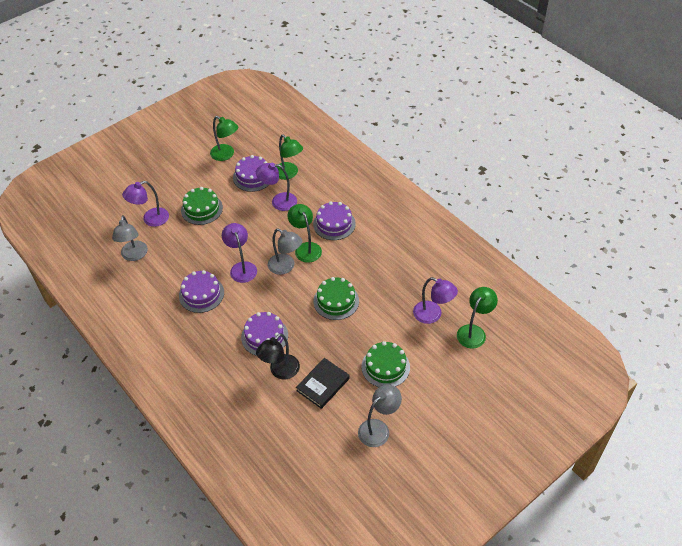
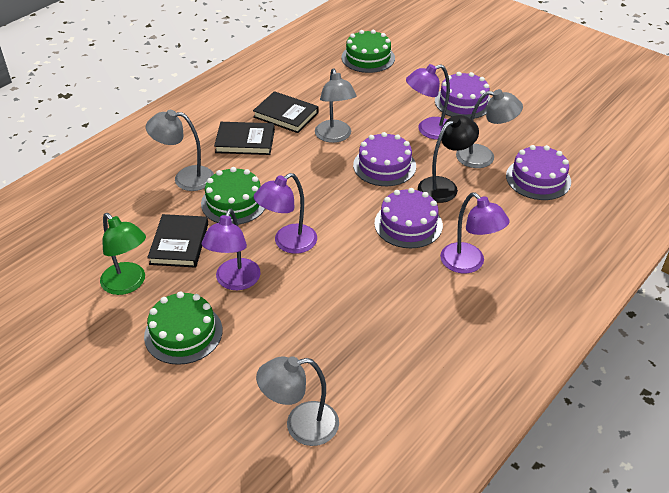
black book: [296,358,350,409] = 1 -> [147,214,208,268] [214,122,275,155] [253,91,318,133] = 3
green lamp: [210,116,238,161] [277,134,303,180] [287,204,322,263] [457,287,498,349] = 4 -> [100,213,146,295] = 1
grey lamp: [112,215,148,261] [268,228,302,275] [358,384,402,447] = 3 -> [146,110,214,191] [256,356,339,446] [315,68,357,143] [456,89,523,168] = 4

